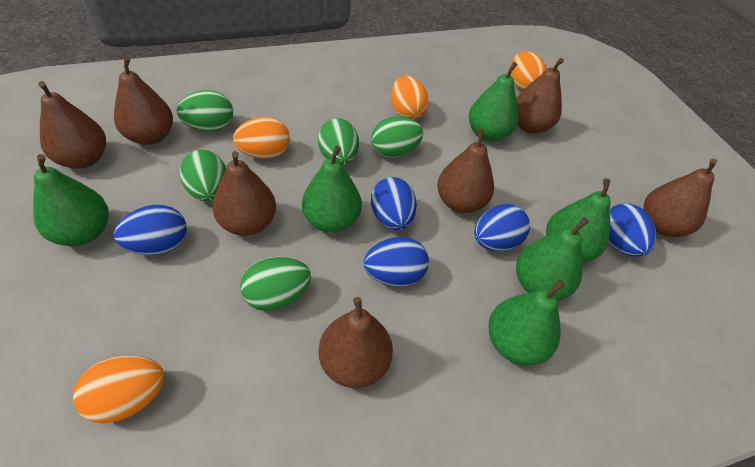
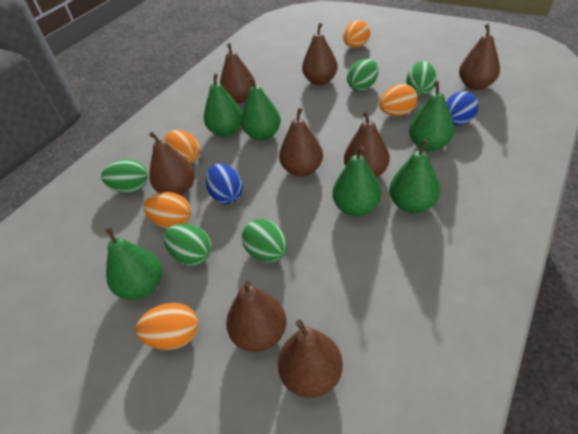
blue egg: [114,205,187,255] [364,237,429,286] [371,177,417,230] [474,204,530,251] [609,203,656,257] = 5 -> [206,163,243,204] [446,91,479,126] = 2
brown pear: [38,81,106,169] [114,57,173,145] [213,151,276,236] [319,297,393,388] [437,128,494,213] [516,58,564,134] [643,159,717,237] = 7 -> [149,132,195,196] [220,43,256,104] [226,281,287,352] [278,319,343,398] [279,108,323,177] [302,23,338,85] [344,111,390,178] [459,24,500,90] = 8
orange egg: [73,355,164,423] [233,117,290,159] [391,76,429,120] [510,51,547,90] = 4 -> [136,303,198,350] [143,192,191,229] [164,130,200,163] [343,20,370,48] [379,84,418,116] = 5

